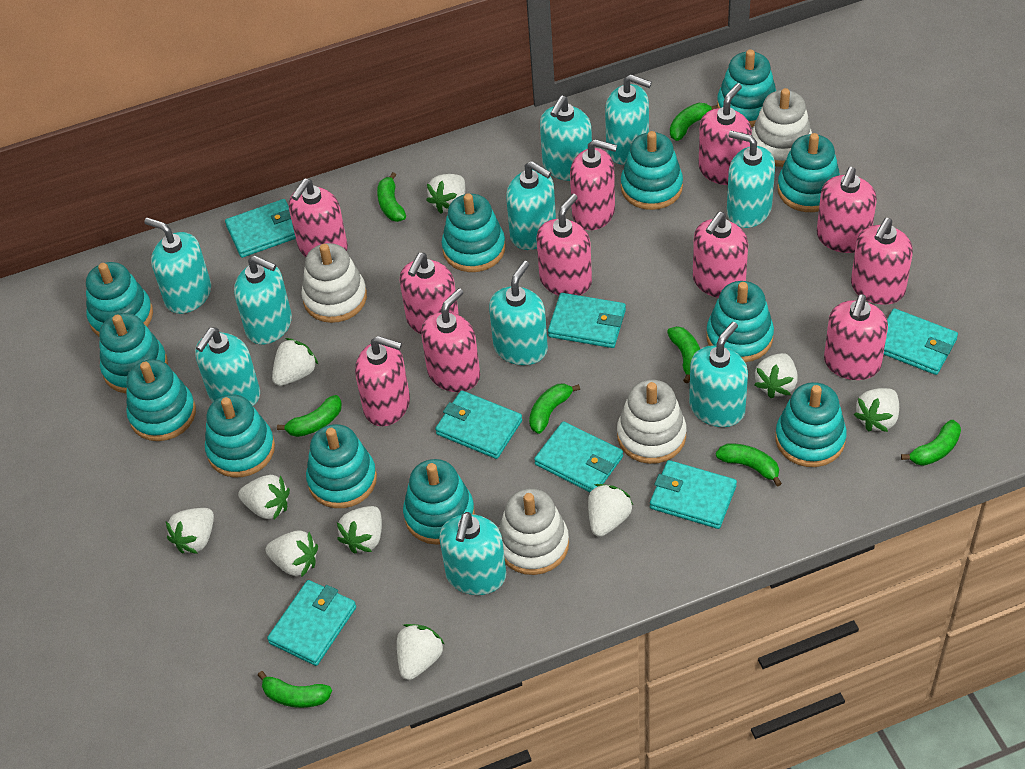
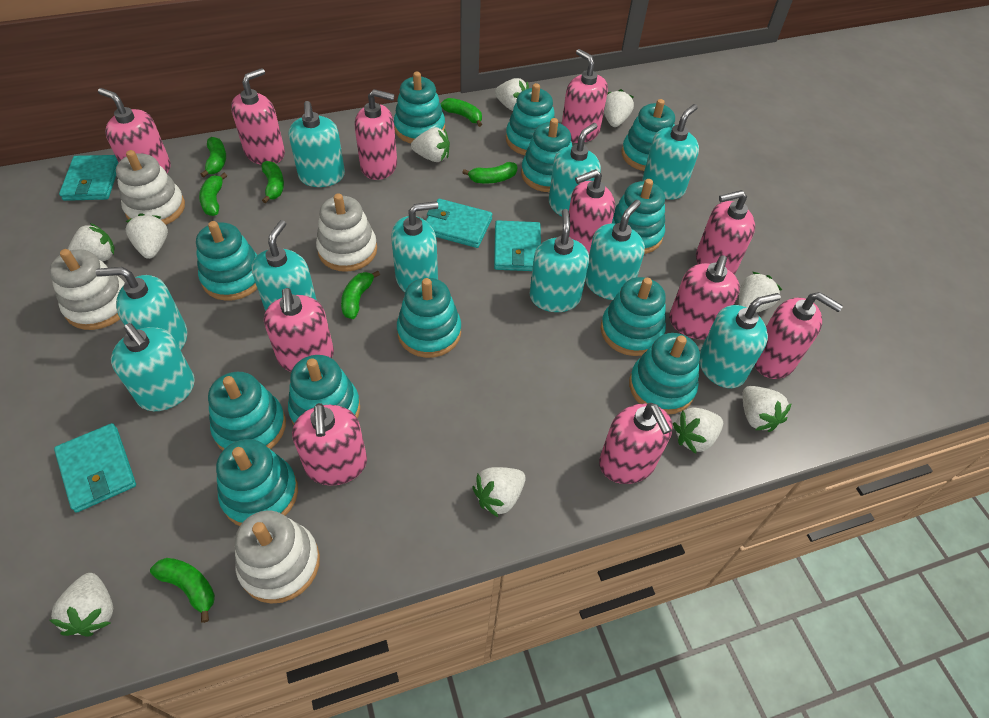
green banana: [258,671,332,708] [277,395,342,437] [377,172,406,222] [529,383,580,434] [667,326,700,383] [670,103,718,141] [716,443,782,487] [901,420,961,466] = 8 -> [150,558,215,623] [199,173,227,216] [200,137,226,177] [262,161,284,203] [341,271,380,319] [440,98,482,127] [462,162,517,184] = 7
turquoise wallet: [225,199,296,258] [267,580,356,666] [435,390,522,459] [534,421,623,492] [548,293,626,348] [650,460,737,529] [883,308,958,375] = 7 -> [54,423,136,513] [59,155,119,201] [426,199,492,248] [494,220,541,271] = 4

